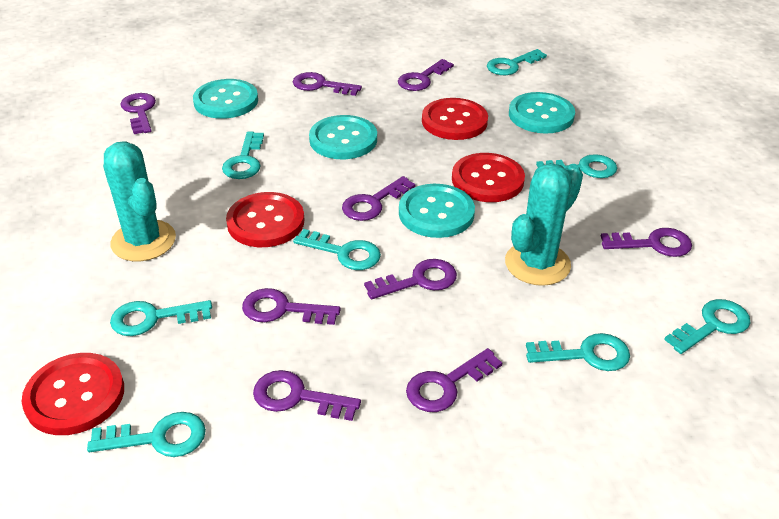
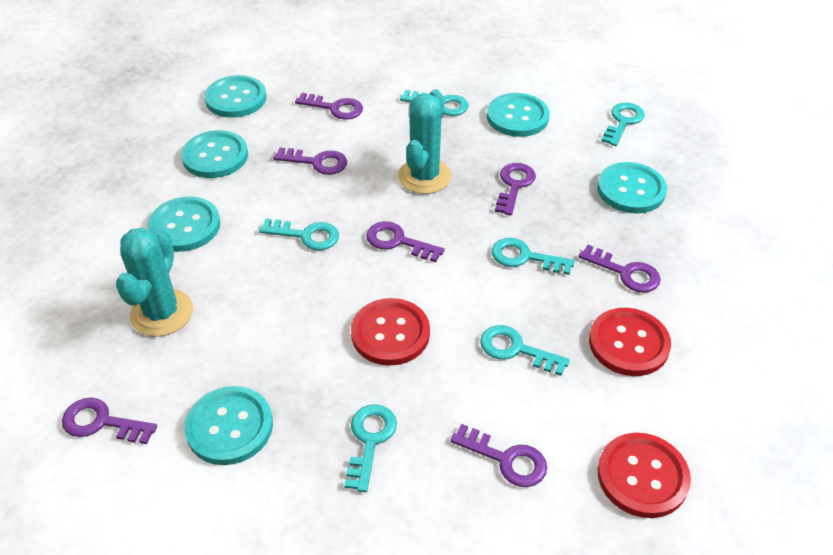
purple key: [120,93,156,134] [242,288,341,325] [253,370,361,421] [293,72,362,96] [342,176,415,221] [364,259,457,299] [398,59,454,91] [406,348,502,412] [601,228,692,257] = 9 -> [62,398,157,444] [273,147,347,175] [295,93,363,120] [366,221,444,262] [450,424,547,487] [495,163,536,216] [578,245,661,293] = 7
red button: [21,353,124,435] [226,192,304,247] [422,98,488,140] [452,153,525,202] = 4 -> [351,298,430,366] [589,308,671,376] [598,433,691,518] = 3
turquoise button: [193,79,258,119] [309,115,377,159] [399,184,475,238] [509,92,575,134] = 4 -> [147,196,221,252] [181,130,248,178] [185,386,273,465] [204,75,266,118] [487,93,549,137] [597,162,667,213] = 6
turquoise key: [87,412,206,457] [110,300,212,336] [222,131,264,179] [293,229,381,270] [487,49,547,75] [526,333,630,371] [536,154,617,178] [664,299,750,354] = 8 -> [259,219,339,250] [344,404,397,492] [400,90,468,116] [480,325,570,376] [492,238,575,275] [601,102,645,146] = 6

